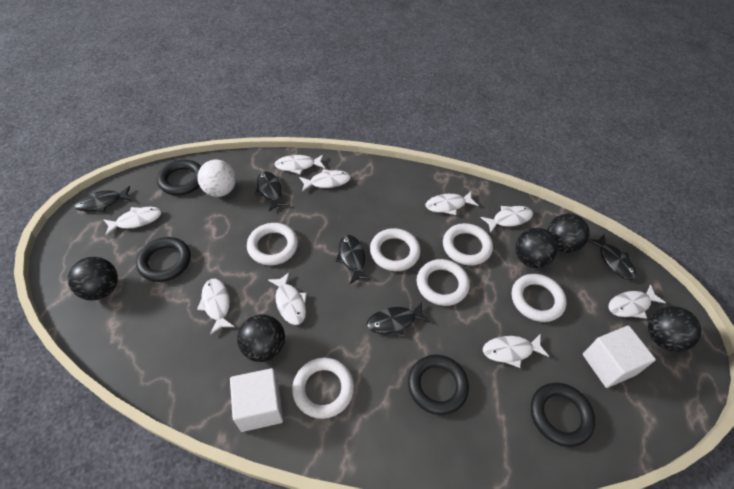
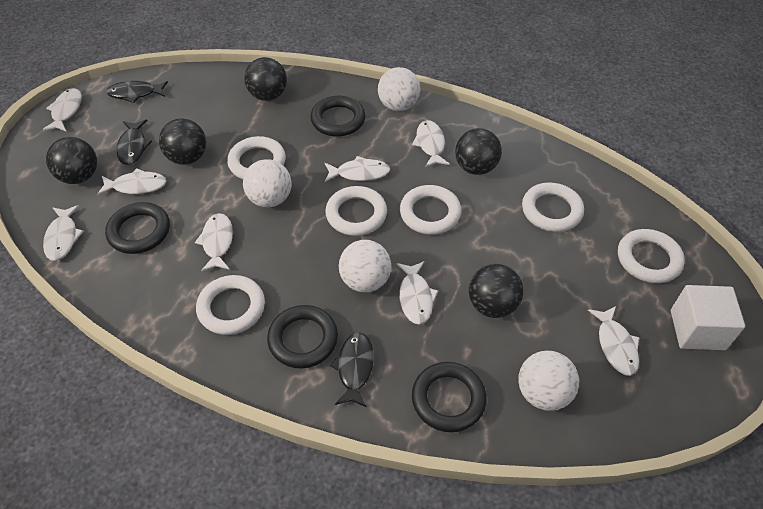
black fish: [74,186,132,212] [255,171,289,211] [336,235,372,284] [367,302,430,337] [588,234,636,280] = 5 -> [106,81,168,103] [116,120,152,165] [330,332,374,407] = 3
white ball: [197,159,236,197] = 1 -> [243,159,292,207] [339,240,391,292] [378,67,420,111] [518,351,579,411] = 4
white cube: [230,368,283,432] [583,325,656,388] = 2 -> [671,285,745,350] = 1
white fish: [103,207,162,236] [197,279,235,335] [268,272,307,325] [274,155,325,174] [299,169,351,192] [425,191,478,215] [481,206,533,233] [483,334,549,368] [608,284,666,319] = 9 -> [43,88,82,132] [43,205,84,261] [97,168,167,196] [195,213,233,272] [325,156,390,182] [397,261,438,325] [412,120,450,167] [588,306,640,376] = 8

